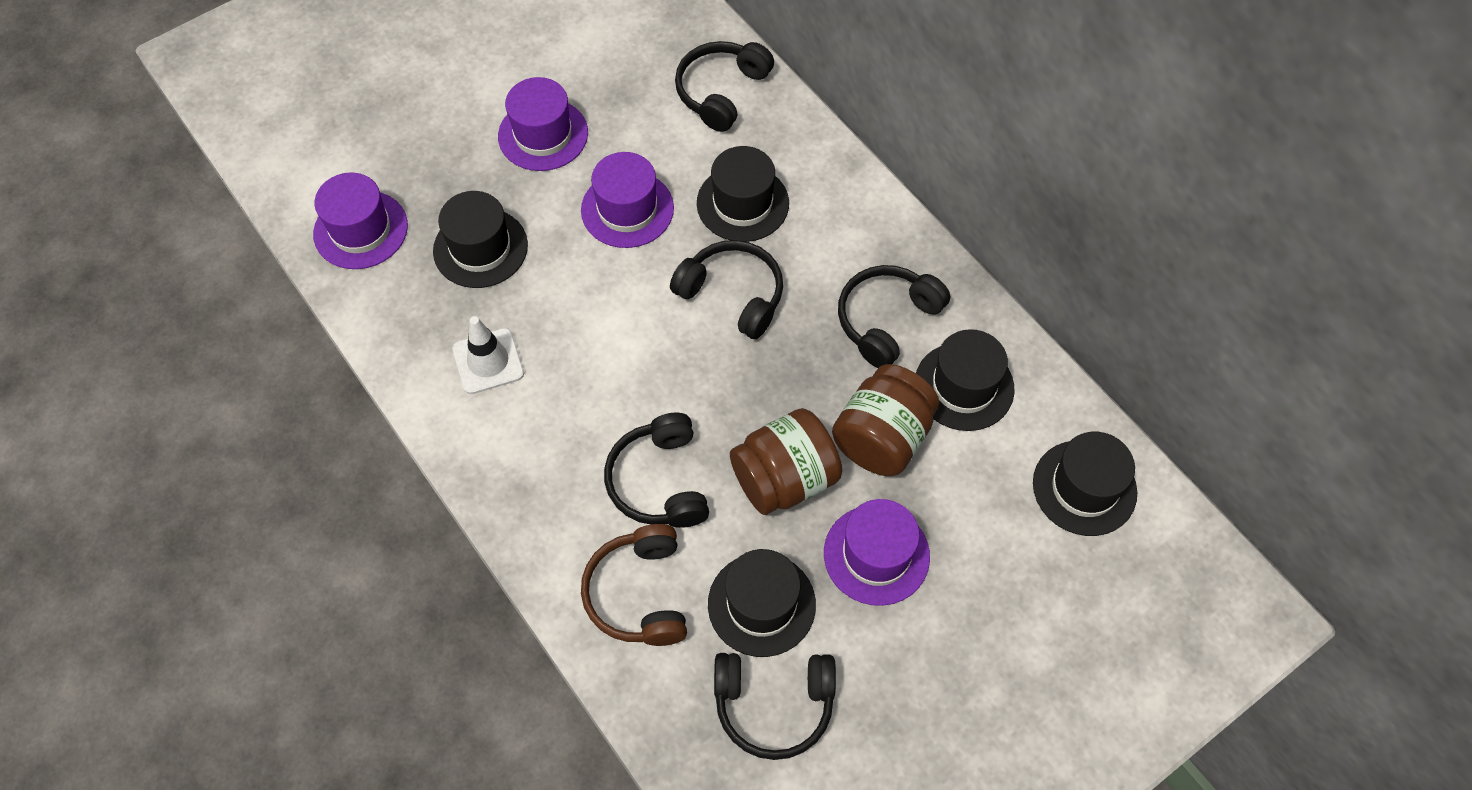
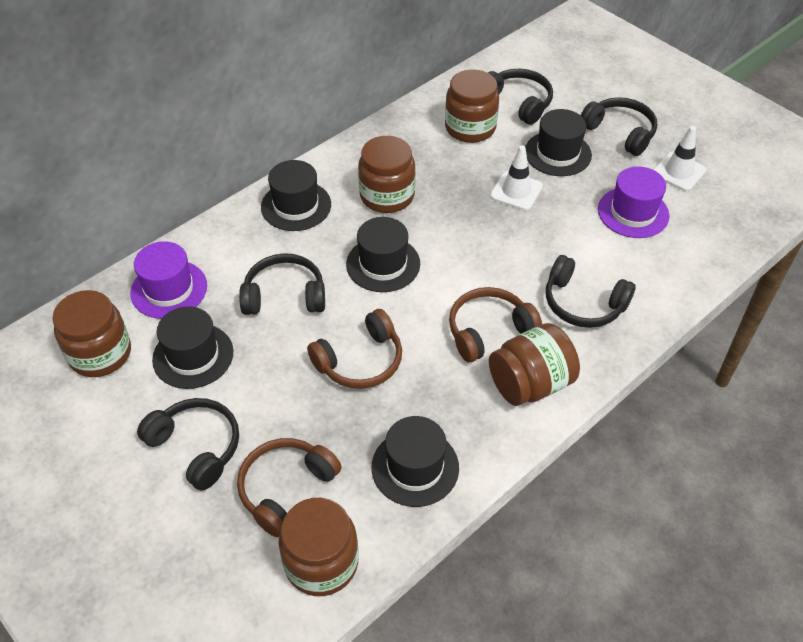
brown headphones: [581,524,687,646] = 1 -> [237,438,342,537] [307,309,402,389] [449,287,542,362] = 3
brown jar: [730,408,842,515] [832,364,939,476] = 2 -> [52,290,131,377] [278,498,359,596] [358,136,416,213] [445,69,499,143] [489,323,580,406] = 5
purple hat: [313,172,408,269] [498,77,588,171] [581,152,674,248] [824,499,930,606] = 4 -> [130,241,207,319] [598,166,669,238] = 2
white traffic cone: [452,316,524,394] = 1 -> [490,145,543,211] [653,126,706,191] = 2

